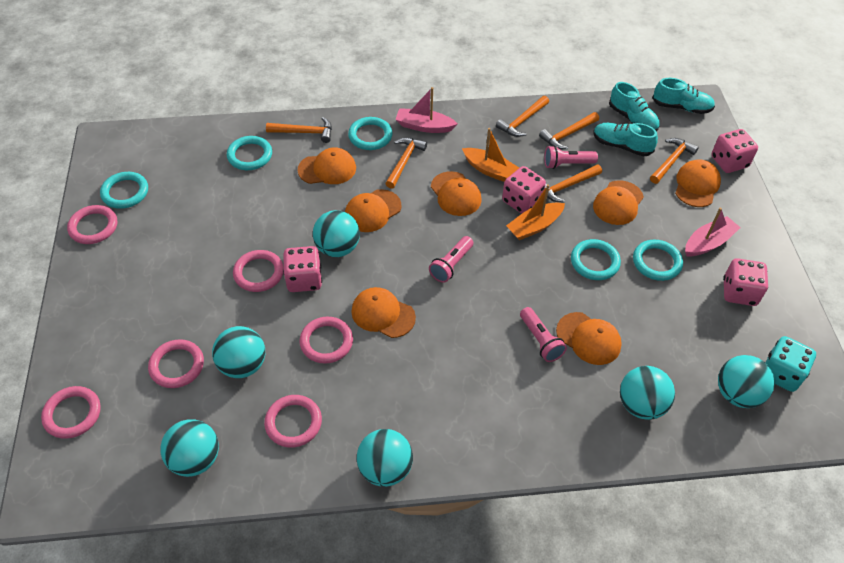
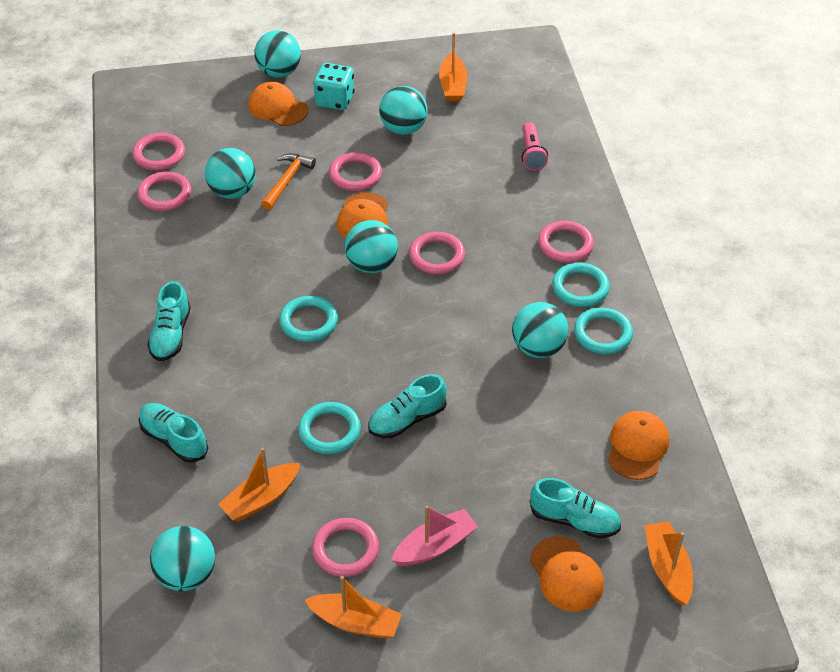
orange boat: [462,128,519,182] [506,184,565,240] = 2 -> [218,447,300,521] [305,576,402,639] [439,33,467,102] [644,521,693,605] = 4
orange cap: [297,147,356,184] [345,189,401,232] [351,287,416,338] [431,171,482,216] [556,312,622,365] [593,180,644,225] [675,160,721,207] = 7 -> [248,82,308,126] [337,192,388,238] [530,536,604,611] [608,411,669,480] = 4
orange hammer: [266,117,332,143] [385,138,427,189] [496,96,549,137] [539,112,599,149] [545,164,602,202] [650,138,699,184] = 6 -> [261,153,316,210] = 1
pink boat: [395,87,458,133] [685,208,741,256] = 2 -> [391,505,478,566] = 1
pink dice: [283,246,322,292] [502,166,546,214] [712,129,758,173] [723,258,768,306] = 4 -> none = 0
pink flashlight: [429,236,473,283] [520,307,567,362] [544,145,598,169] = 3 -> [521,122,548,171] = 1
turquoise ring: [100,172,148,209] [227,136,272,170] [348,117,393,150] [571,239,621,280] [633,240,683,281] = 5 -> [279,296,338,342] [298,402,361,454] [552,263,610,307] [574,307,633,354] = 4
turquoise shoe: [593,123,658,156] [609,82,660,132] [652,78,715,114] = 3 -> [139,403,208,463] [147,281,191,361] [368,374,447,438] [530,478,621,538] = 4

